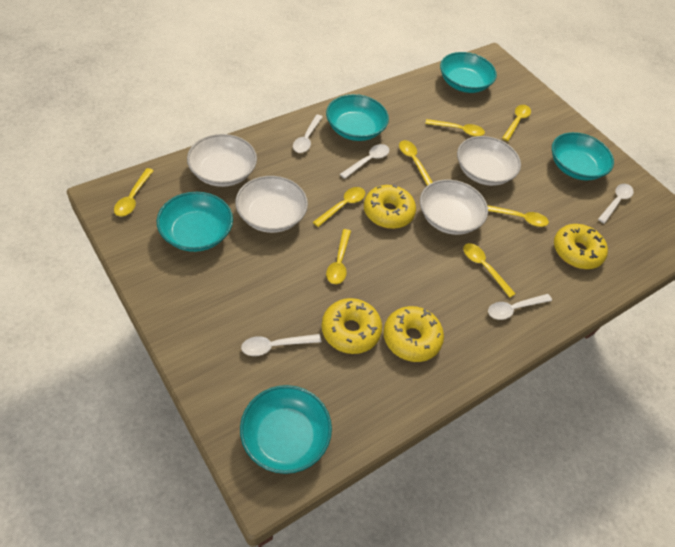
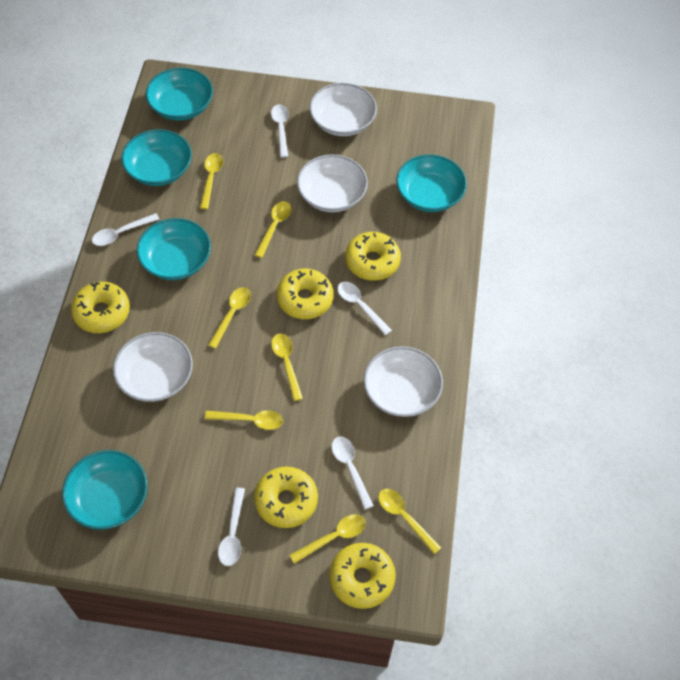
yellow donut: [322,298,382,354] [364,185,416,229] [383,306,444,362] [554,224,608,269] = 4 -> [71,282,130,333] [254,467,318,528] [277,269,333,319] [329,543,396,609] [345,232,401,281] = 5
yellow spoon: [114,168,154,217] [313,187,365,227] [326,229,351,284] [399,140,433,186] [425,119,485,137] [463,243,516,298] [487,205,549,227] [502,105,531,141] = 8 -> [200,153,223,210] [205,410,283,430] [208,287,251,349] [255,201,291,258] [271,334,303,401] [290,514,366,564] [378,489,441,554] = 7

